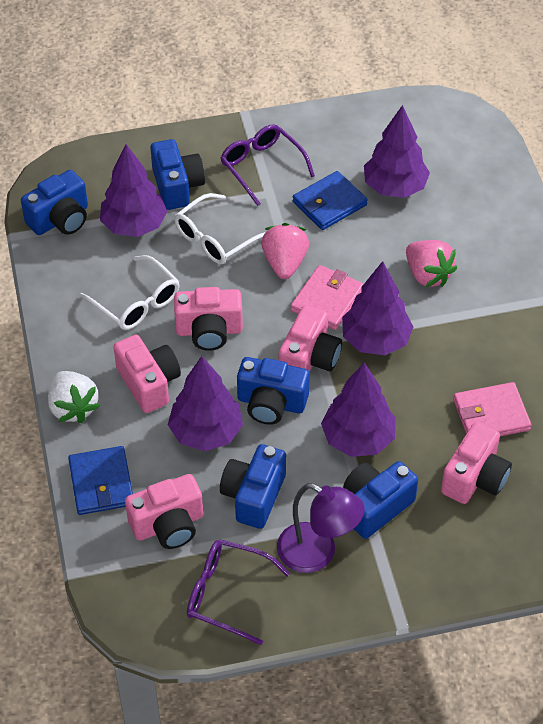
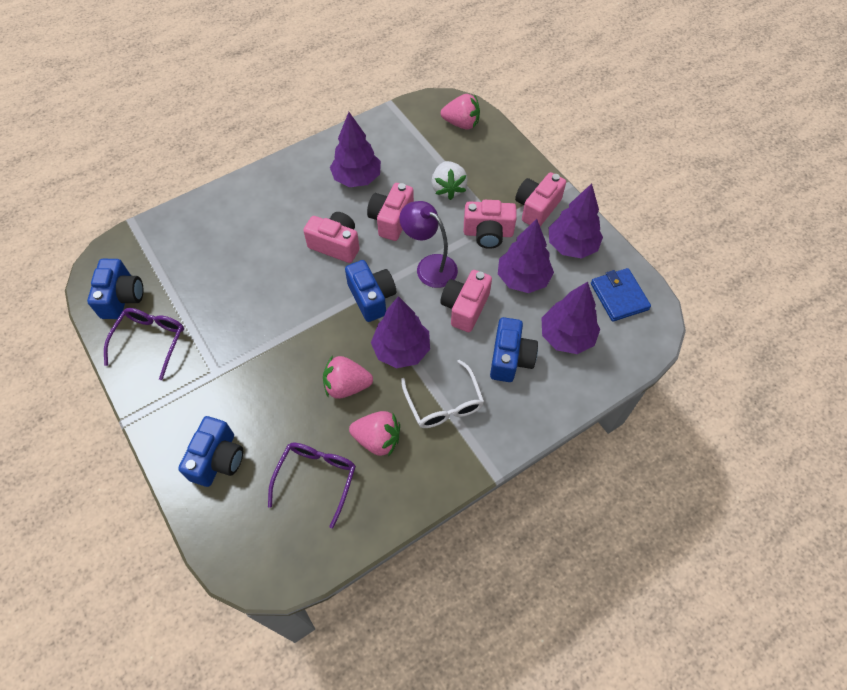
blue camera: [21,170,88,235] [151,139,205,210] [220,444,286,529] [237,357,310,425] [343,461,418,539] = 5 -> [87,259,144,319] [178,416,243,487] [345,260,396,322] [490,317,538,382] = 4
blue wallet: [68,446,133,515] [293,171,368,230] = 2 -> [591,268,651,322] = 1
pink strawberry: [261,223,309,279] [406,240,457,287] = 2 -> [323,355,373,399] [349,411,400,457] [441,94,480,130] = 3
pink wallet: [291,265,364,330] [453,382,531,436] = 2 -> none = 0
white glasses: [80,255,179,330] [174,193,266,264] = 2 -> [401,360,484,428] = 1

